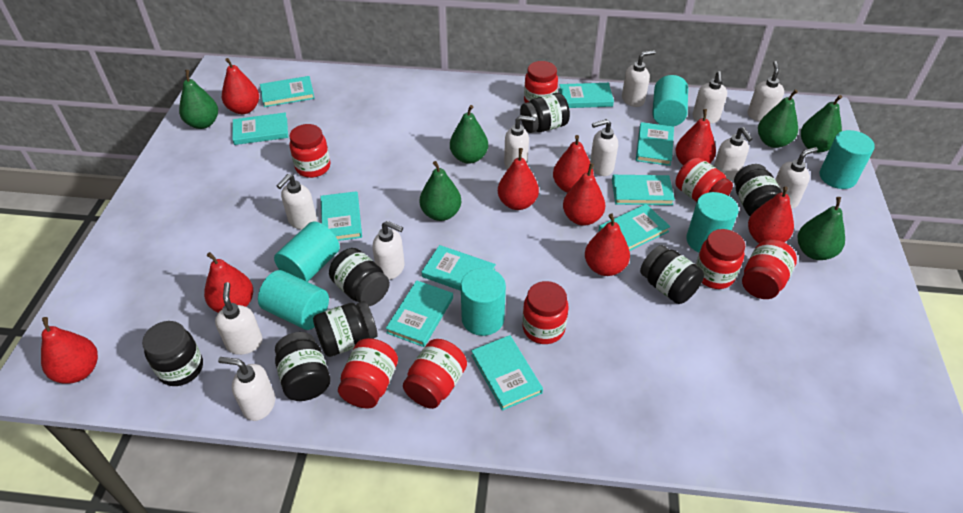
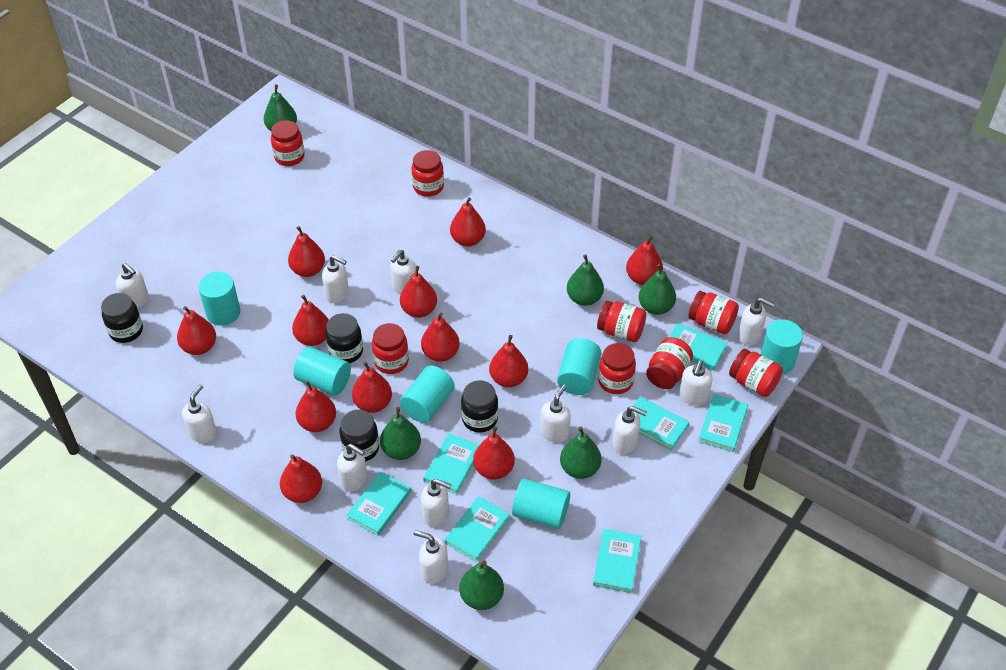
black jar: [142,321,203,386] [275,332,330,401] [313,301,378,357] [329,248,390,306] [520,93,570,133] [640,245,704,304] [734,164,782,216] = 7 -> [101,293,143,343] [326,313,363,363] [339,409,379,462] [461,380,498,432] = 4
red pear: [41,317,98,384] [204,252,253,313] [222,58,259,114] [498,148,539,210] [553,135,594,193] [563,163,605,226] [585,213,630,276] [675,109,716,165] [748,186,794,243] = 9 -> [177,306,216,355] [280,454,322,503] [288,226,325,277] [292,295,329,346] [296,381,336,432] [352,361,392,413] [400,266,437,318] [421,313,460,362] [450,198,486,247] [473,426,515,480] [489,335,528,387] [626,236,663,285] = 12
turquoise book: [232,112,288,145] [260,76,315,107] [320,191,362,241] [386,280,453,347] [422,245,496,291] [471,335,543,411] [559,83,614,108] [599,204,670,251] [612,175,675,205] [636,122,674,166] = 10 -> [346,472,411,535] [423,434,479,494] [445,496,510,562] [593,529,641,593] [633,397,689,450] [669,323,728,370] [698,394,748,452] = 7

